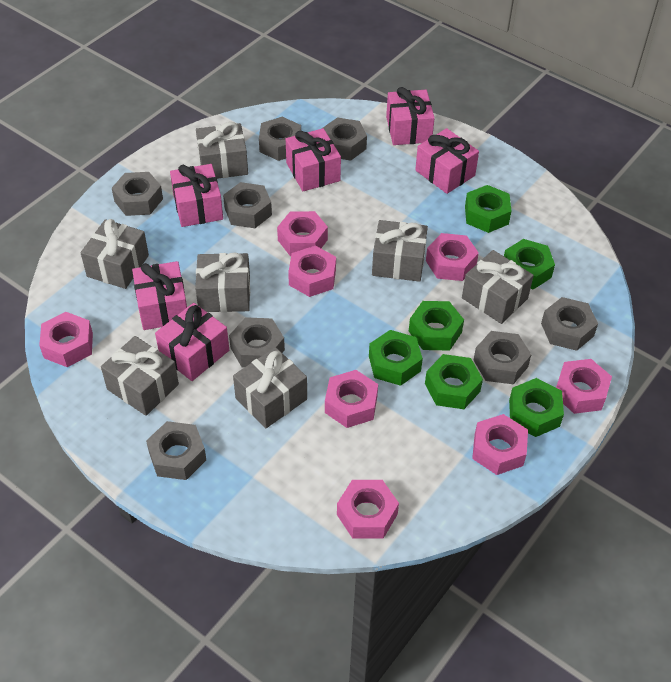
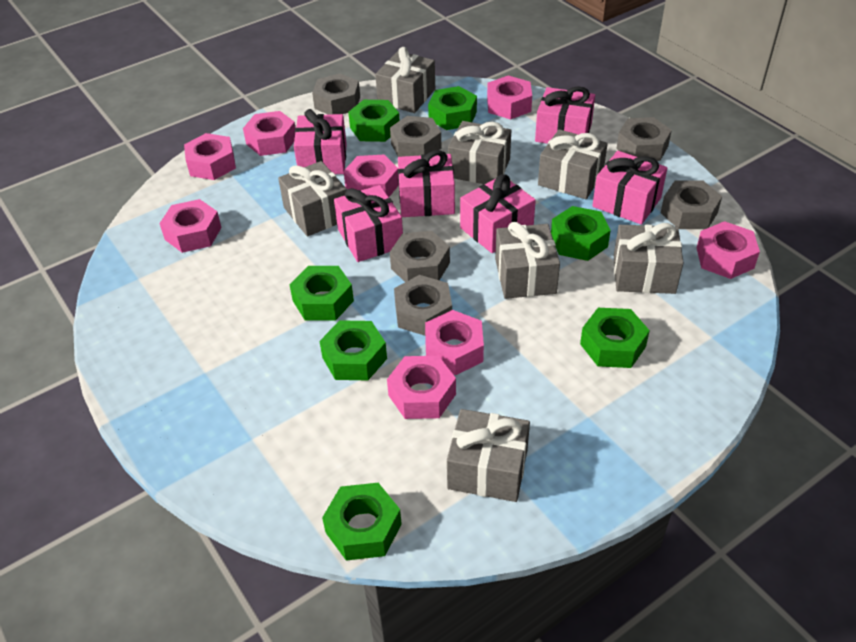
green nut: [369,330,423,386] [409,301,464,351] [425,354,483,409] [465,185,512,233] [504,239,555,290] [509,378,564,437] = 6 -> [290,266,354,320] [320,320,387,380] [322,483,402,561] [348,100,400,142] [428,86,477,130] [551,206,611,261] [580,308,650,368] = 7
grey nut: [112,172,163,216] [146,421,206,480] [223,182,272,228] [229,317,285,368] [259,117,301,161] [323,117,367,161] [474,331,532,384] [541,297,598,351] = 8 -> [312,73,360,115] [390,116,442,157] [390,231,450,282] [394,275,452,336] [616,117,672,161] [661,181,722,229] = 6

